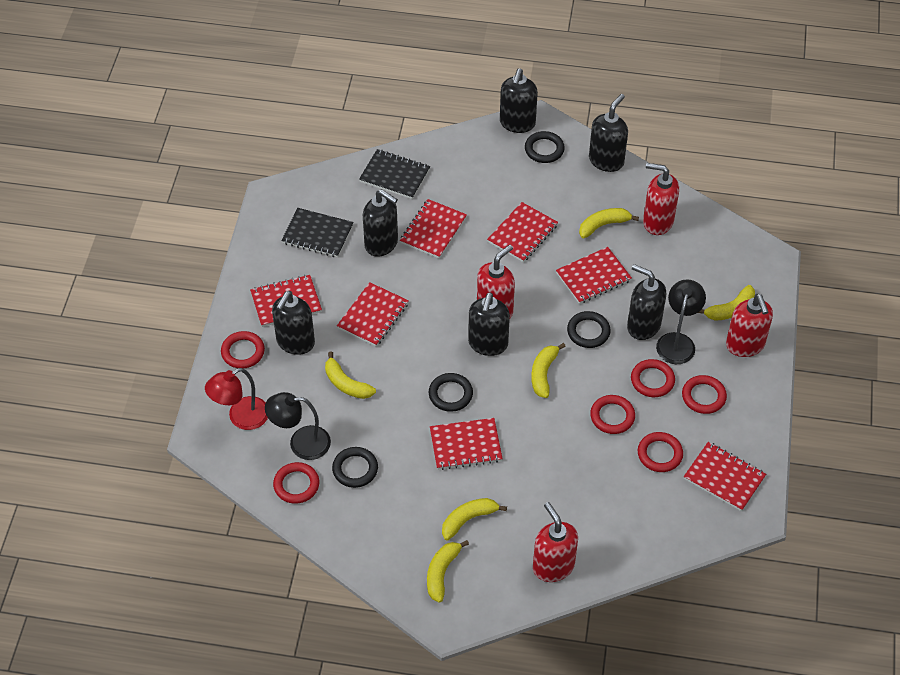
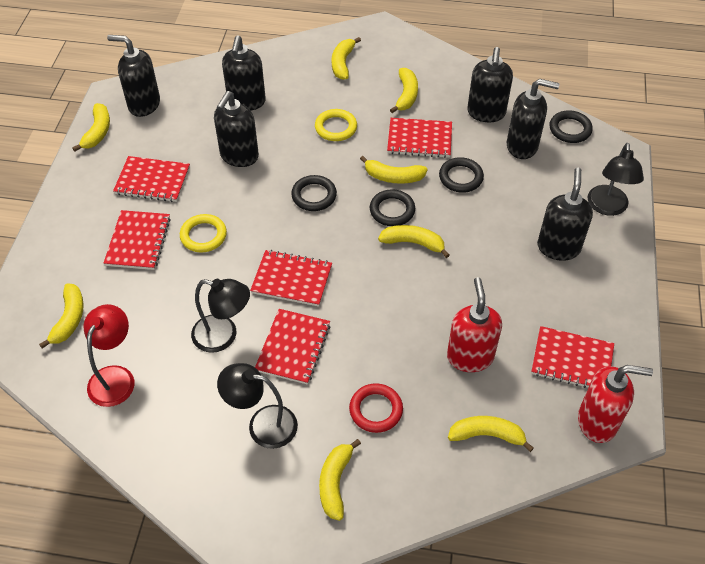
black lamp: [265,392,331,460] [656,279,706,364] = 2 -> [191,279,250,353] [217,363,298,449] [587,143,644,216] = 3
black notebook: [281,208,354,257] [359,149,430,199] = 2 -> none = 0
red notebook: [250,275,322,327] [337,282,409,347] [400,199,467,259] [430,418,503,470] [487,202,558,262] [556,247,632,304] [684,442,766,511] = 7 -> [104,210,171,270] [113,156,190,202] [250,250,332,307] [255,309,330,385] [387,118,452,158] [531,326,614,388] = 6
red ring: [221,331,265,368] [273,462,319,504] [590,395,635,434] [631,359,675,397] [638,432,683,472] [682,375,727,414] = 6 -> [349,383,403,433] = 1
red soap dispenser: [477,245,515,318] [533,502,578,582] [643,163,679,235] [726,294,773,357] = 4 -> [447,277,502,372] [578,365,653,443] = 2
yellow banana: [325,351,376,399] [427,540,469,602] [442,498,507,540] [531,343,566,398] [579,208,639,238] [698,285,755,321] = 6 -> [39,283,84,348] [72,103,110,152] [319,439,361,521] [332,37,361,80] [360,156,428,184] [378,225,450,258] [390,68,418,113] [448,416,534,452] = 8
yellow ring: none = 0 -> [180,214,227,252] [315,109,357,141] = 2

